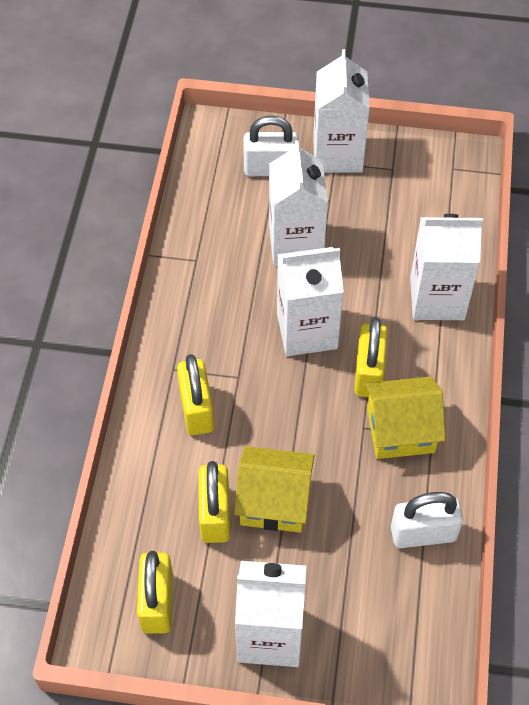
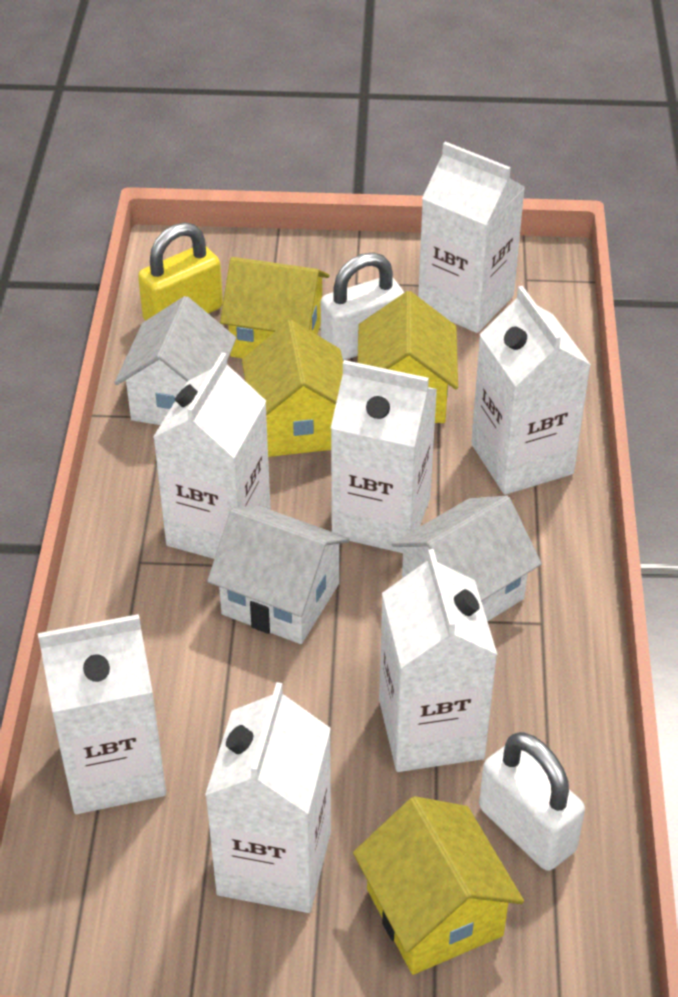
white carton: [235,561,306,667] [269,140,328,266] [277,247,344,356] [313,49,370,173] [410,214,483,320] = 5 -> [38,614,166,814] [153,352,271,559] [205,682,331,913] [331,360,437,553] [379,549,498,772] [418,142,525,333] [471,286,591,495] = 7
white house: none = 0 -> [114,296,236,425] [207,506,350,644] [391,496,542,622] = 3
yellow house: [234,446,315,533] [365,376,446,459] = 2 -> [220,257,329,358] [242,320,343,457] [353,796,524,975] [357,291,458,423] = 4
yellow padlock: [137,551,173,634] [177,354,214,435] [198,461,230,543] [354,317,388,397] = 4 -> [138,222,223,321] = 1

